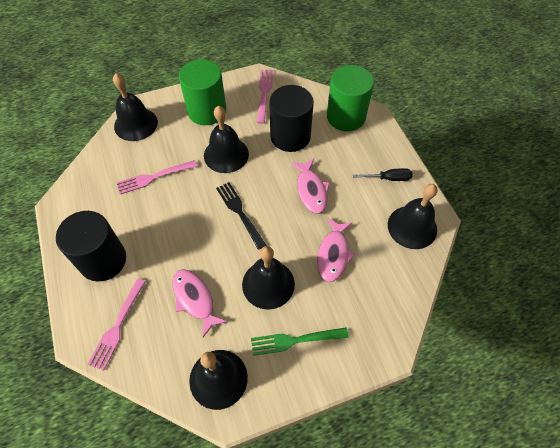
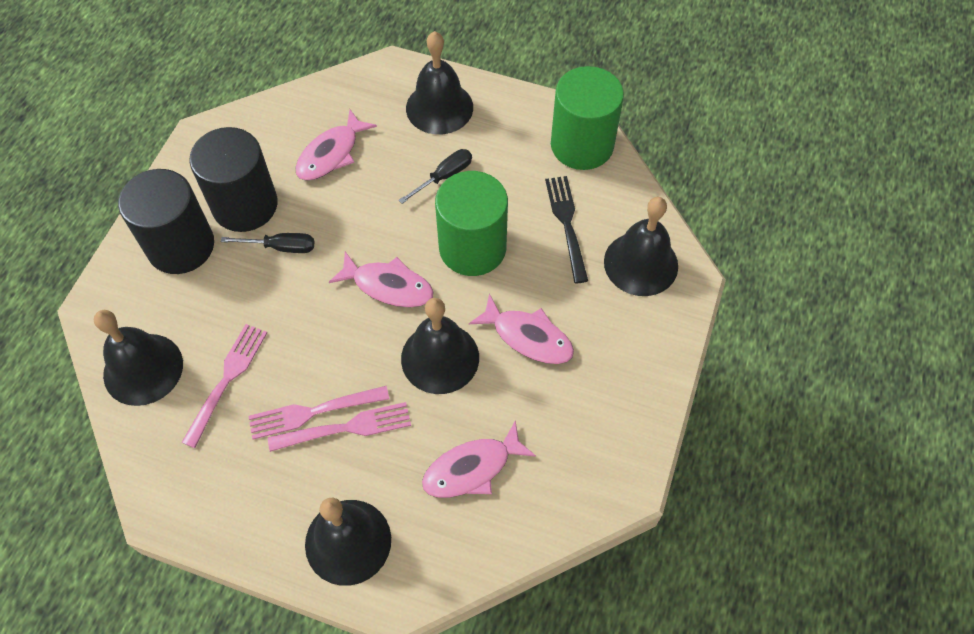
black screwdriver: [353,168,412,181] = 1 -> [221,233,314,253] [399,149,472,204] = 2
green fork: [251,327,349,356] = 1 -> none = 0
pink fish: [173,269,228,337] [291,159,330,214] [317,218,355,282] = 3 -> [296,110,377,180] [329,252,433,307] [422,420,536,498] [469,294,574,364] = 4

